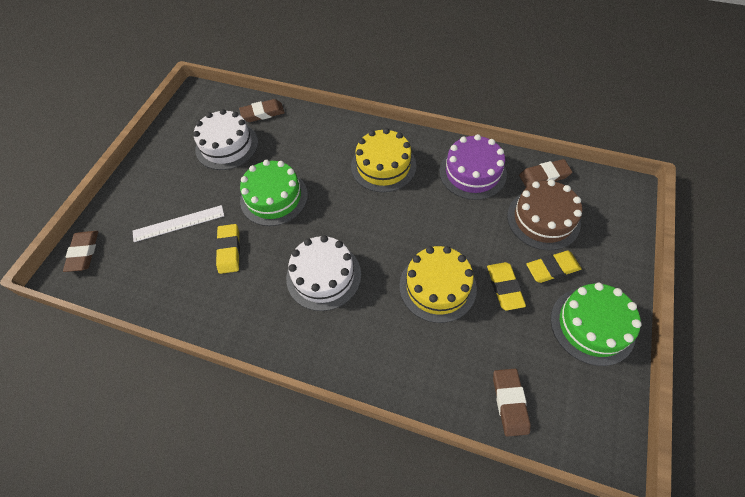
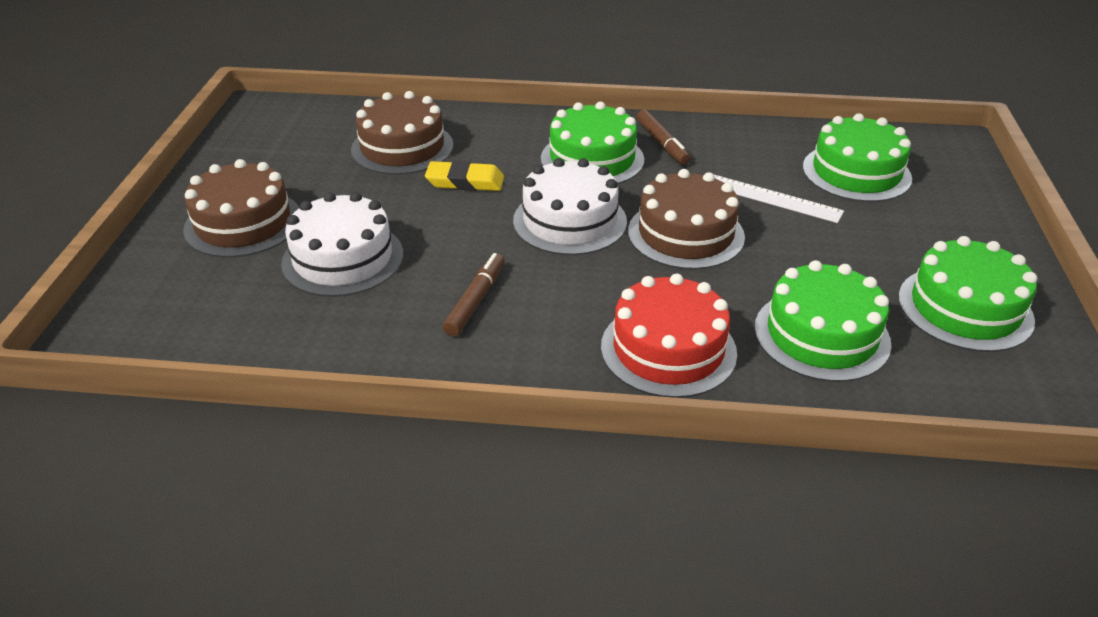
brown cake: [507,179,582,250] = 1 -> [183,159,299,258] [351,91,453,175] [628,169,745,270] = 3
brown eraser: [63,231,98,272] [239,99,285,122] [493,369,530,437] [519,159,572,188] = 4 -> none = 0
brown marker: none = 0 -> [443,253,505,336] [637,110,691,165] = 2
green cake: [240,160,308,226] [551,283,642,366] = 2 -> [541,102,644,184] [755,260,891,382] [803,113,912,202] [898,236,1037,352] = 4
purple cake: [439,134,507,200] = 1 -> none = 0
red cake: none = 0 -> [601,274,737,398] = 1
yellow cake: [351,128,416,192] [399,246,477,323] = 2 -> none = 0
yellow eraser: [216,224,240,274] [487,262,526,311] [527,251,581,283] = 3 -> [425,161,504,191] = 1

